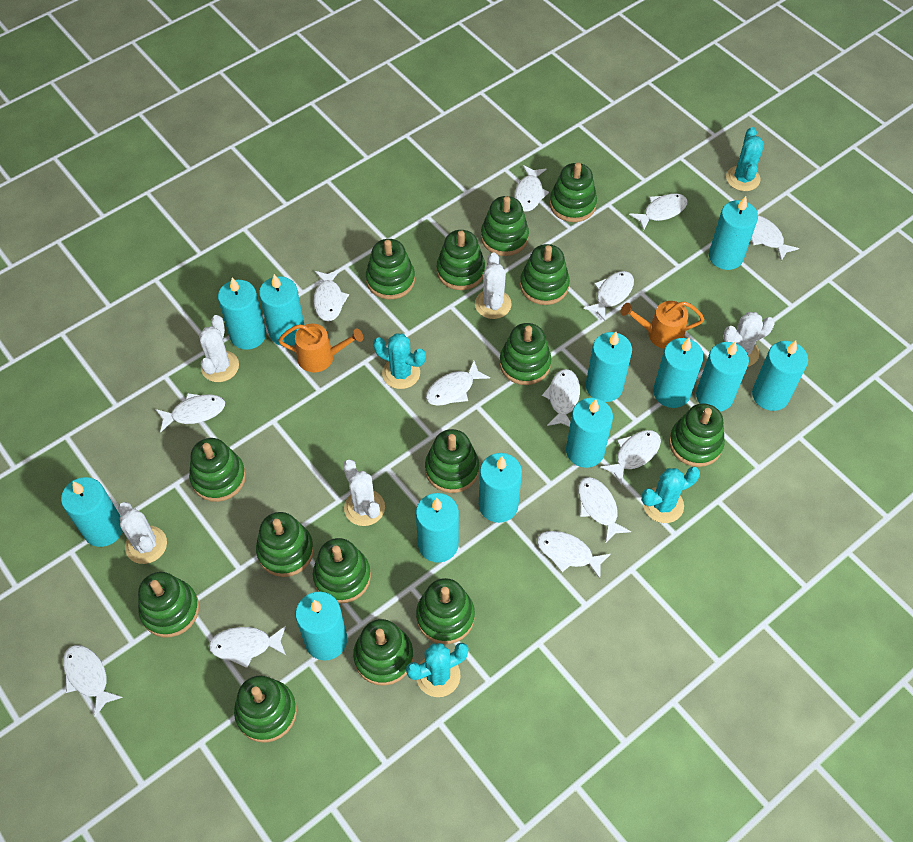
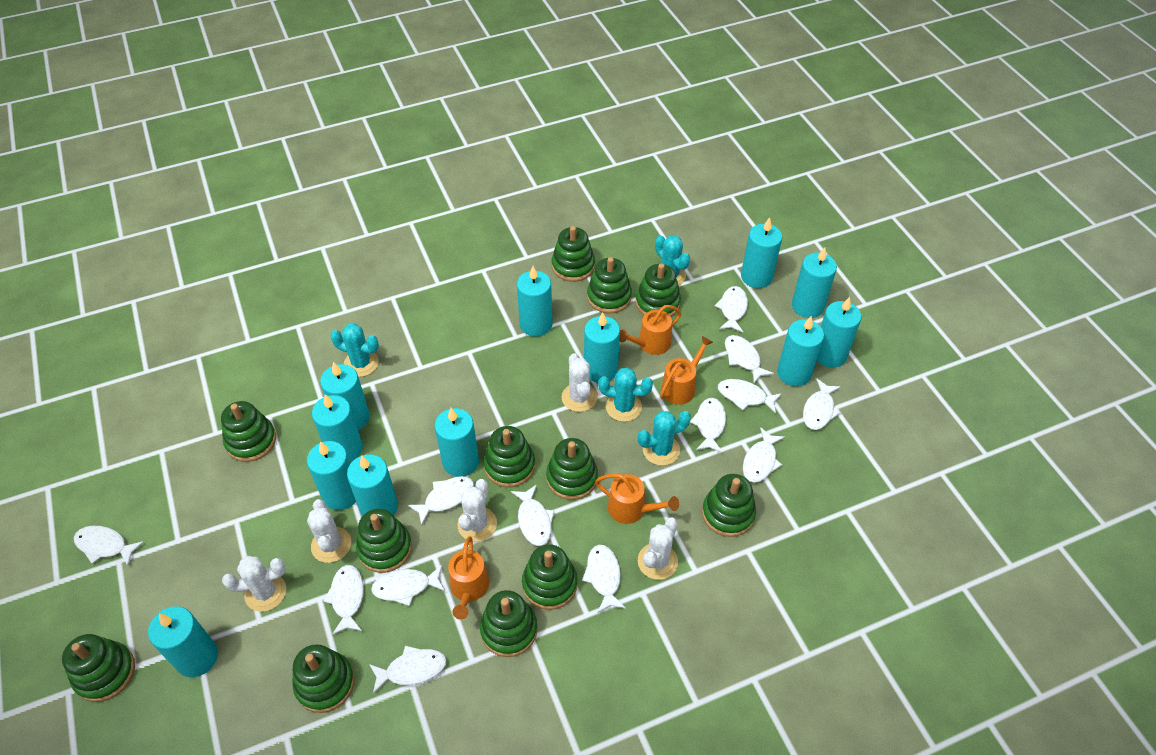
green stacking toy: [138,572,199,638] [189,438,246,502] [234,676,297,743] [256,512,314,577] [313,538,371,604] [353,619,413,686] [366,239,415,299] [416,578,475,644] [425,429,479,493] [437,230,485,290] [481,196,529,256] [500,323,551,385] [520,244,570,305] [550,163,597,222] [669,403,725,467] = 15 -> [62,634,135,702] [221,401,276,462] [293,644,355,713] [356,509,412,573] [480,590,538,657] [484,426,535,487] [522,544,578,610] [546,438,598,500] [552,226,595,282] [587,257,632,313] [636,263,681,317] [702,474,756,537] = 12
orange watering can: [278,324,363,372] [621,301,704,349] = 2 -> [448,536,489,620] [595,473,679,524] [620,305,681,355] [660,336,713,405] = 4

